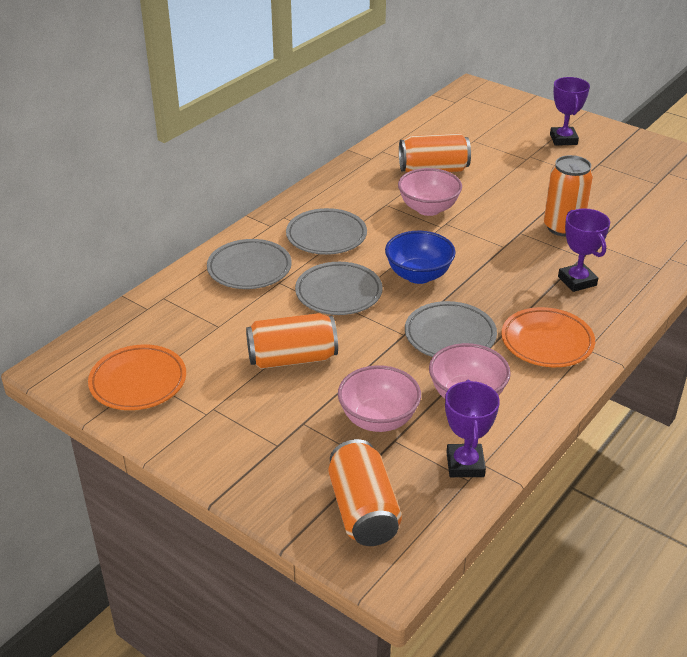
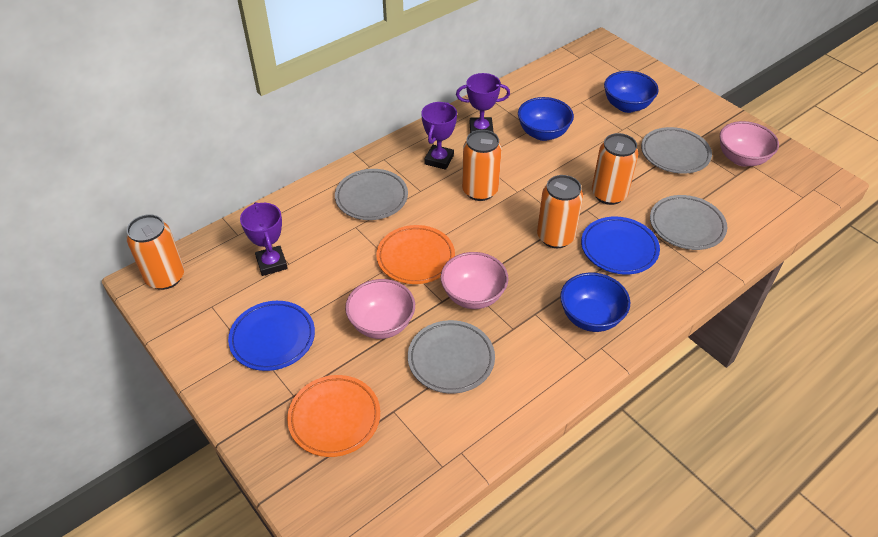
blue bowl: [385,231,456,284] = 1 -> [518,97,574,141] [560,273,630,332] [604,71,659,113] = 3
blue plate: none = 0 -> [228,301,315,371] [581,217,660,275] = 2

